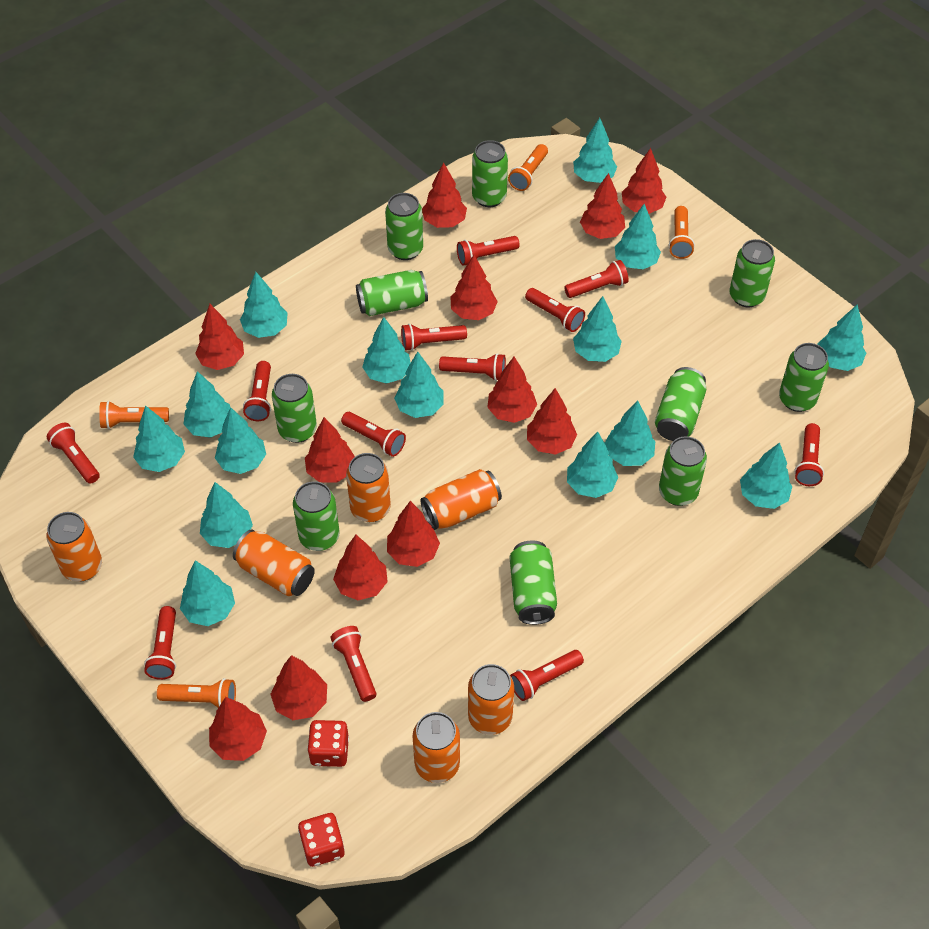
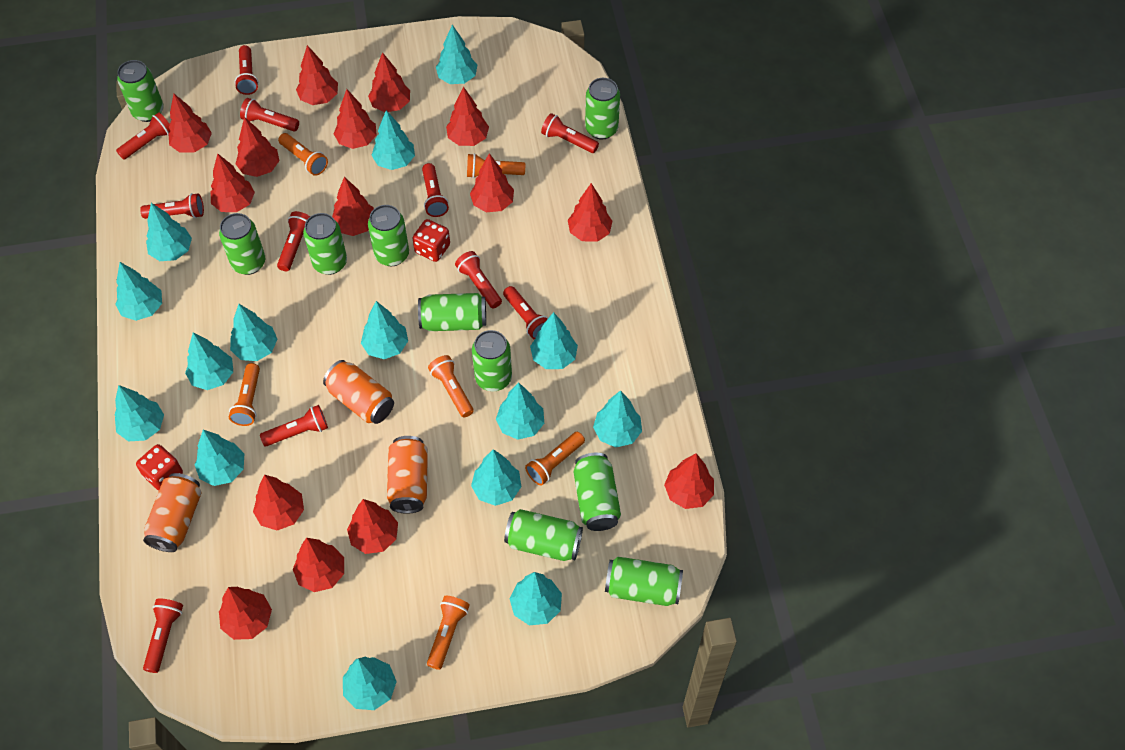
orange can: [46,512,102,582] [233,530,315,596] [346,453,391,522] [413,712,460,783] [420,469,502,530] [468,664,514,735] = 6 -> [143,473,202,552] [323,360,394,424] [387,436,428,514] = 3
orange flashlight: [99,401,169,429] [157,678,236,708] [508,144,548,191] [669,206,695,259] = 4 -> [229,363,260,426] [278,133,328,176] [427,596,470,670] [428,355,474,418] [467,153,525,178] [525,432,585,485] = 6
red flashlight: [47,423,100,484] [144,606,176,680] [243,361,271,421] [330,626,377,702] [341,412,406,457] [401,324,467,351] [439,353,506,381] [457,236,520,266] [510,650,584,701] [525,288,585,332] [564,260,629,298] [794,423,824,486] = 12 -> [116,112,170,160] [140,193,204,219] [143,599,183,673] [234,45,259,95] [240,98,299,131] [260,405,328,447] [277,211,310,271] [422,163,449,217] [455,251,502,308] [503,286,548,339] [541,113,599,153] = 11
red tree: [195,304,244,370] [209,697,267,761] [270,655,327,720] [305,417,355,483] [333,535,388,600] [387,501,440,567] [422,162,467,228] [450,255,498,320] [487,357,537,423] [527,388,577,455] [580,173,625,239] [622,148,666,214] = 12 -> [168,94,212,153] [211,154,255,212] [219,587,272,640] [236,117,279,177] [253,475,304,530] [293,538,344,592] [296,45,338,105] [332,176,374,236] [334,89,377,149] [347,499,398,554] [368,52,410,112] [446,86,489,146] [470,153,514,212] [568,183,612,242] [664,453,714,509] = 15

